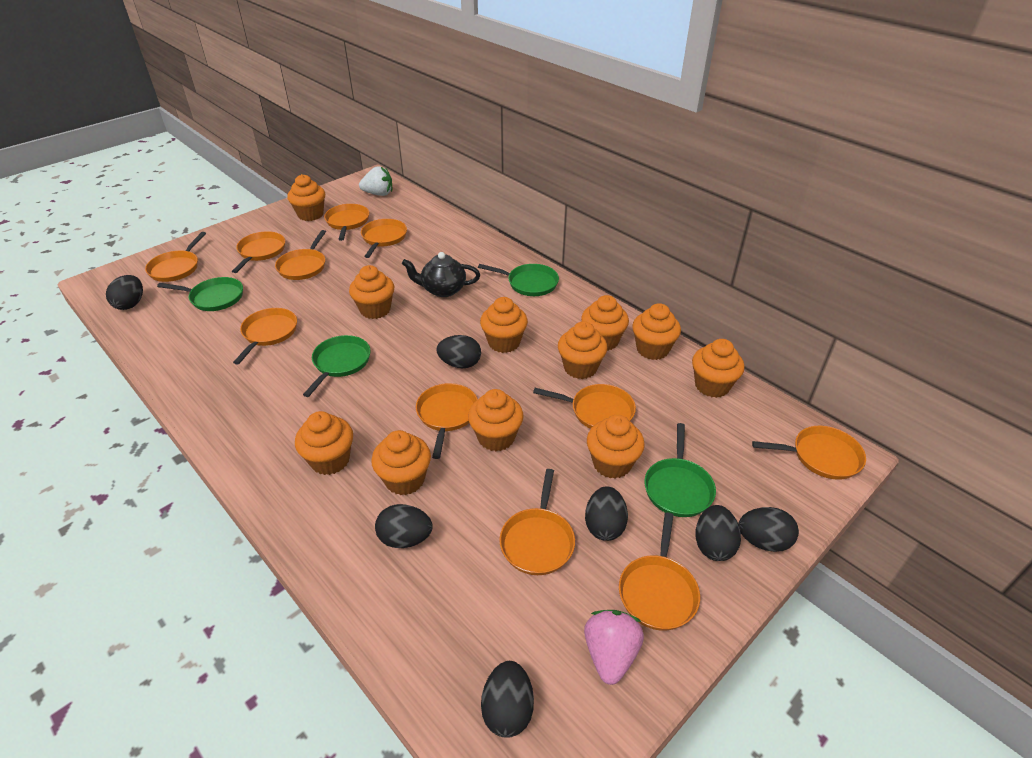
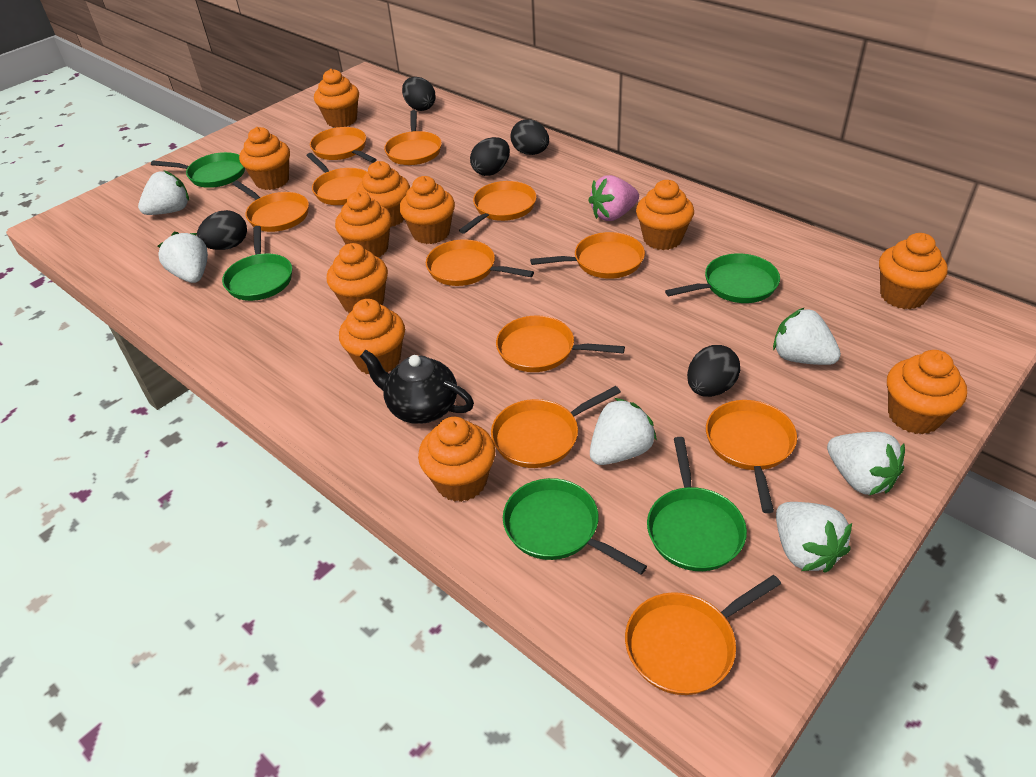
black egg: [106,275,143,310] [375,504,433,548] [437,335,481,368] [481,661,534,738] [585,486,628,541] [695,505,741,561] [739,507,799,552] = 7 -> [197,210,247,250] [402,77,436,111] [470,137,510,176] [510,119,549,155] [687,345,740,397] = 5
green pan: [157,277,243,311] [303,335,370,397] [478,264,559,296] [644,423,716,517] = 4 -> [151,152,245,188] [222,226,292,301] [503,478,647,575] [647,437,747,571] [665,253,780,303] = 5
white strawberry: [359,166,392,196] = 1 -> [138,170,189,215] [158,232,208,283] [590,398,657,465] [773,307,841,365] [776,502,852,573] [827,432,905,495] = 6

